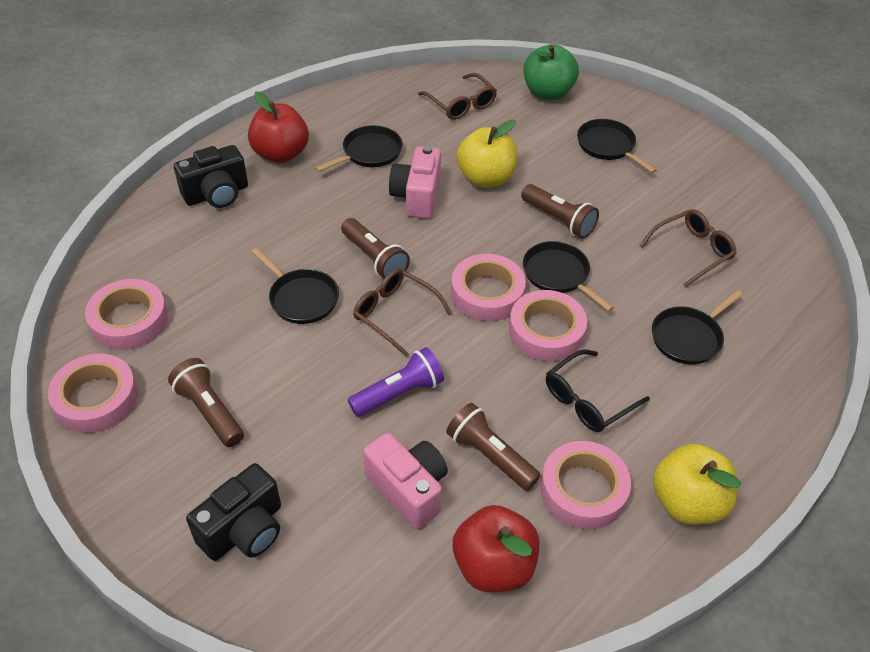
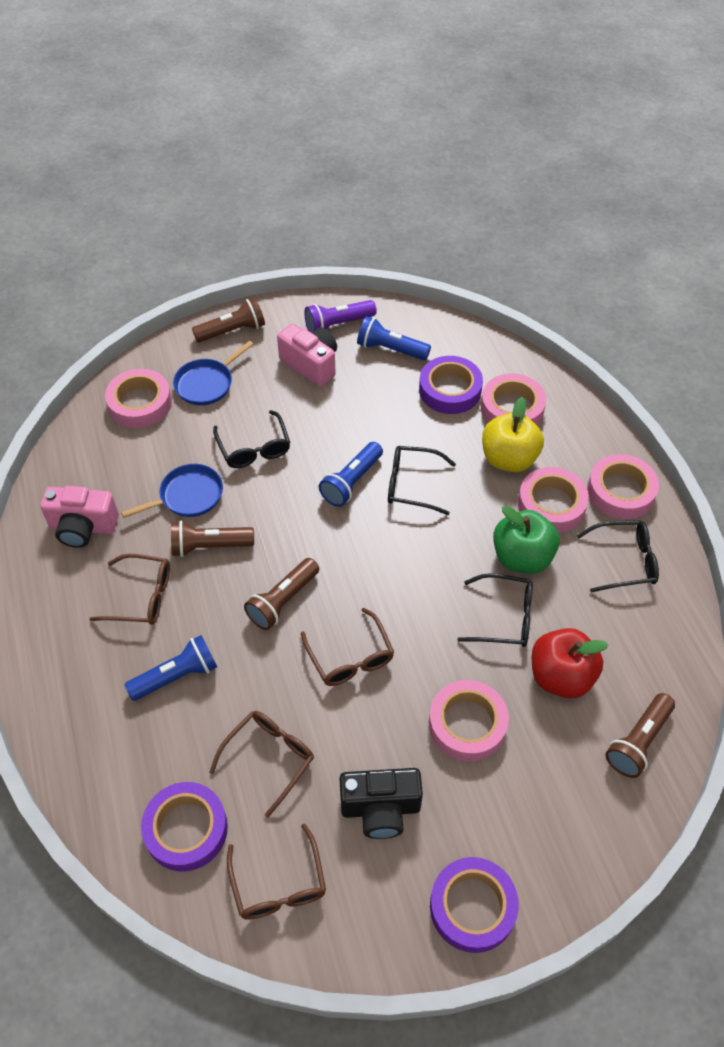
black camera: [174,145,248,208] [186,463,281,561] = 2 -> [339,768,423,839] = 1
black glasses: [546,349,650,432] = 1 -> [213,410,290,468] [388,446,456,515] [457,573,533,647] [577,521,659,592] = 4
black pan: [251,248,339,324] [315,125,403,172] [523,241,614,312] [577,119,657,173] [652,290,743,365] = 5 -> none = 0
blue flashlight: none = 0 -> [124,635,217,701] [319,442,383,507] [357,316,431,360] = 3
blue pan: none = 0 -> [121,464,223,518] [173,341,254,405] = 2
brown glasses: [353,268,452,357] [418,73,497,120] [639,209,737,288] = 3 -> [90,554,170,625] [209,711,314,818] [227,823,326,920] [301,608,394,686] = 4
purple tape: none = 0 -> [141,782,228,871] [419,356,483,414] [430,857,519,953] = 3
red apple: [248,91,309,163] [453,505,539,592] = 2 -> [532,628,608,698] = 1
yellow apple: [457,120,518,188] [653,444,741,525] = 2 -> [482,397,544,472] = 1

